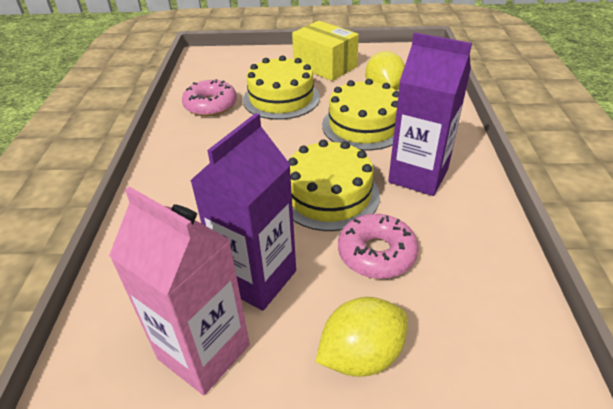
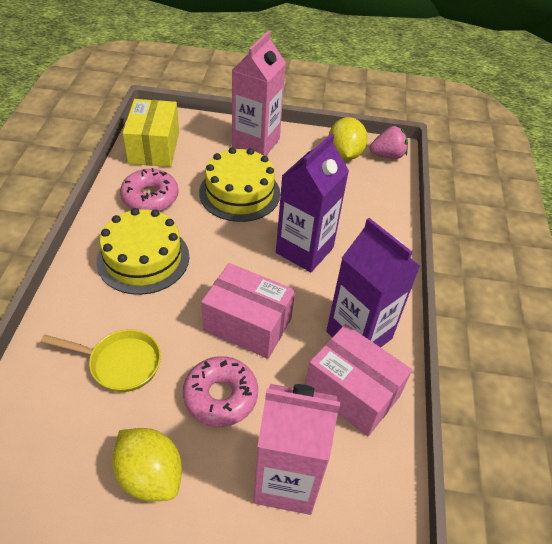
pink box: none = 0 -> [201,263,295,359] [305,324,412,436] = 2
pink carton: [109,187,250,395] = 1 -> [232,31,286,156] [253,384,340,515] = 2
pink strawberry: none = 0 -> [369,126,408,159] = 1
yellow cake: [243,55,320,120] [288,139,380,231] [322,79,399,151] = 3 -> [97,208,189,295] [199,147,280,222] = 2
yellow pan: none = 0 -> [41,329,161,392] = 1

